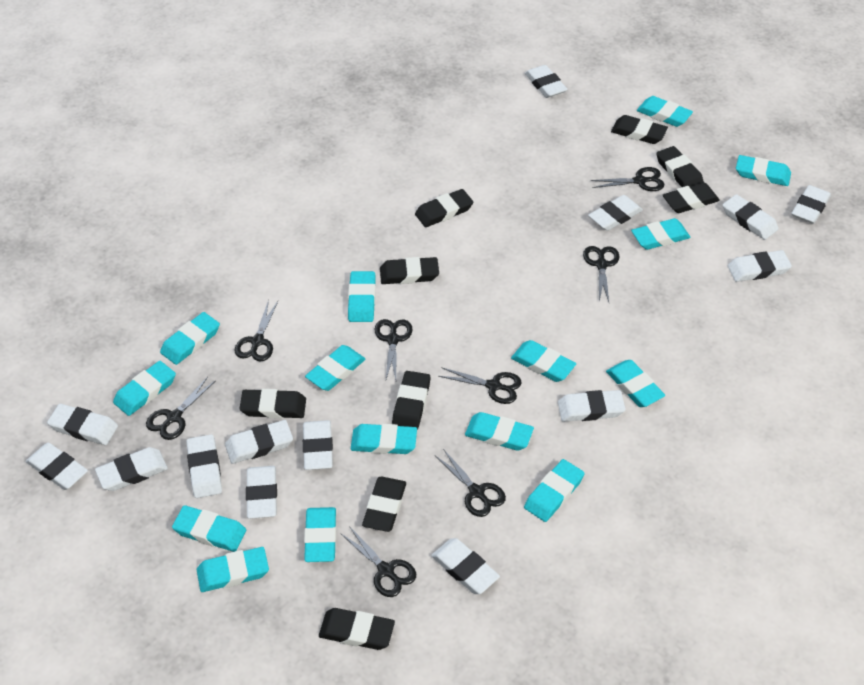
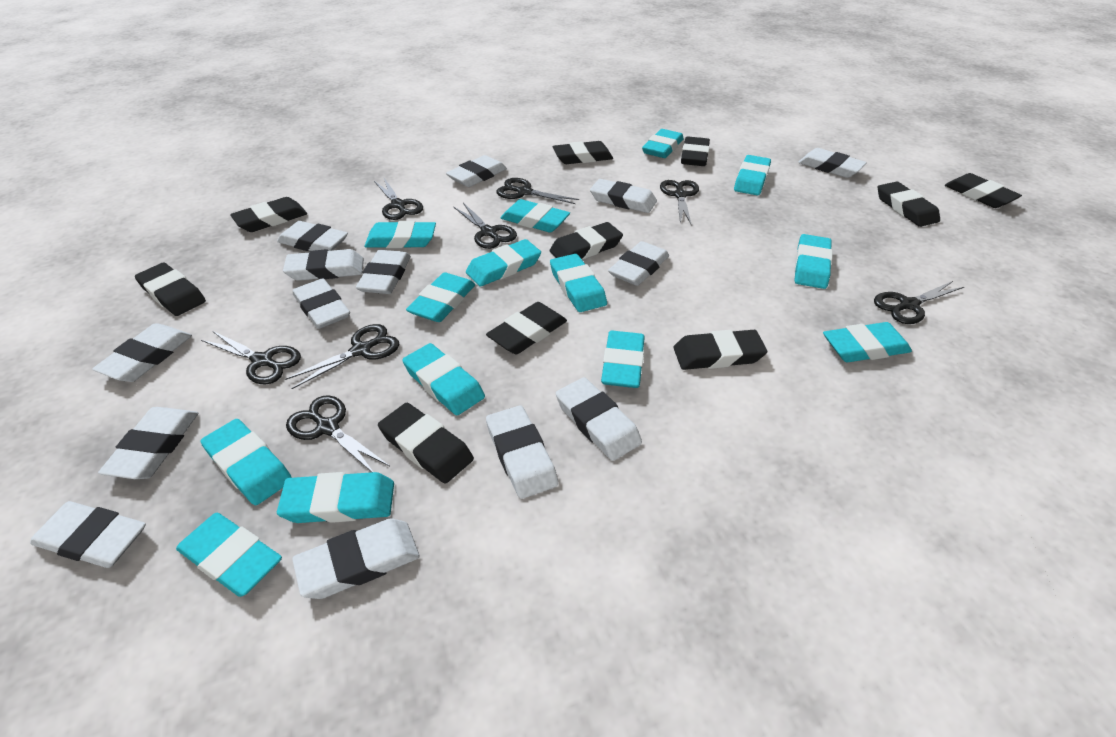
black eraser: [239,389,306,419] [319,608,395,650] [362,476,406,532] [380,257,439,284] [392,371,430,429] [415,189,473,227] [611,115,668,144] [656,146,704,187] [663,182,720,213] = 9 -> [135,263,206,316] [230,197,307,232] [378,403,474,484] [486,302,567,354] [549,222,623,259] [553,141,613,164] [673,330,767,370] [681,136,710,166] [878,181,940,227] [945,173,1022,208] = 10
turquoise eraser: [113,361,176,416] [160,312,220,365] [172,505,246,552] [197,547,269,592] [304,507,336,562] [305,345,365,391] [348,271,376,322] [351,424,417,454] [465,412,534,451] [511,340,576,382] [524,459,585,522] [606,360,665,407] [631,218,691,250] [637,96,693,127] [736,155,791,186] = 15 -> [176,513,282,597] [201,419,292,505] [277,472,394,523] [365,221,436,248] [402,343,485,415] [406,272,475,322] [466,239,541,287] [501,199,570,232] [550,254,607,312] [601,331,645,388] [642,129,684,158] [734,155,771,195] [795,234,833,289] [823,322,912,362] = 14

